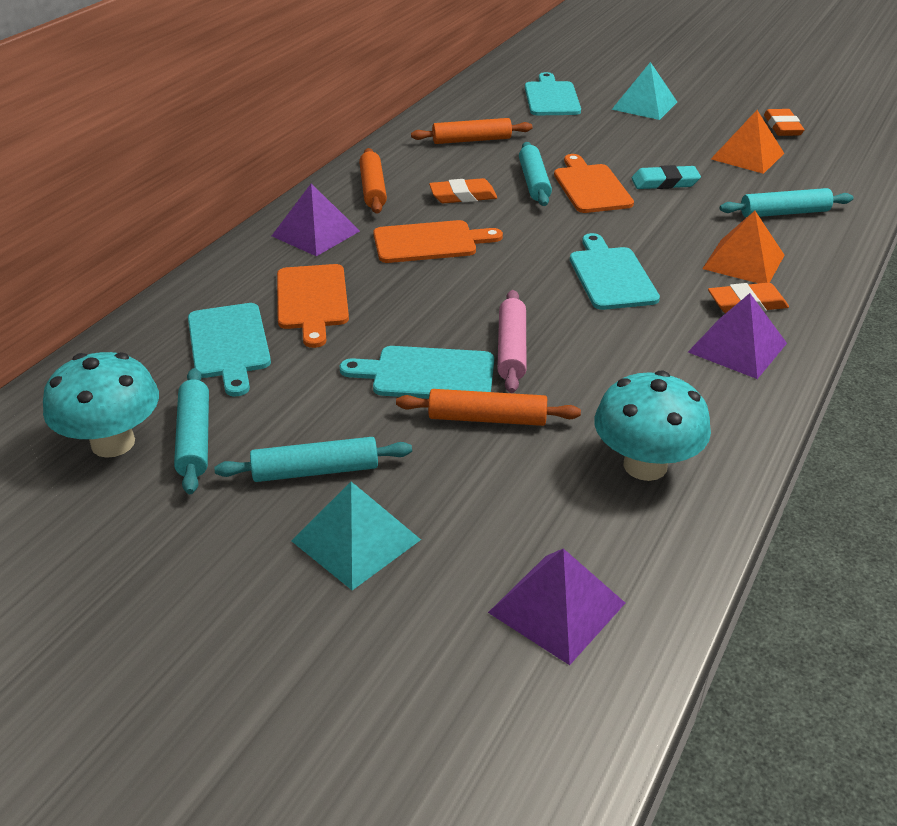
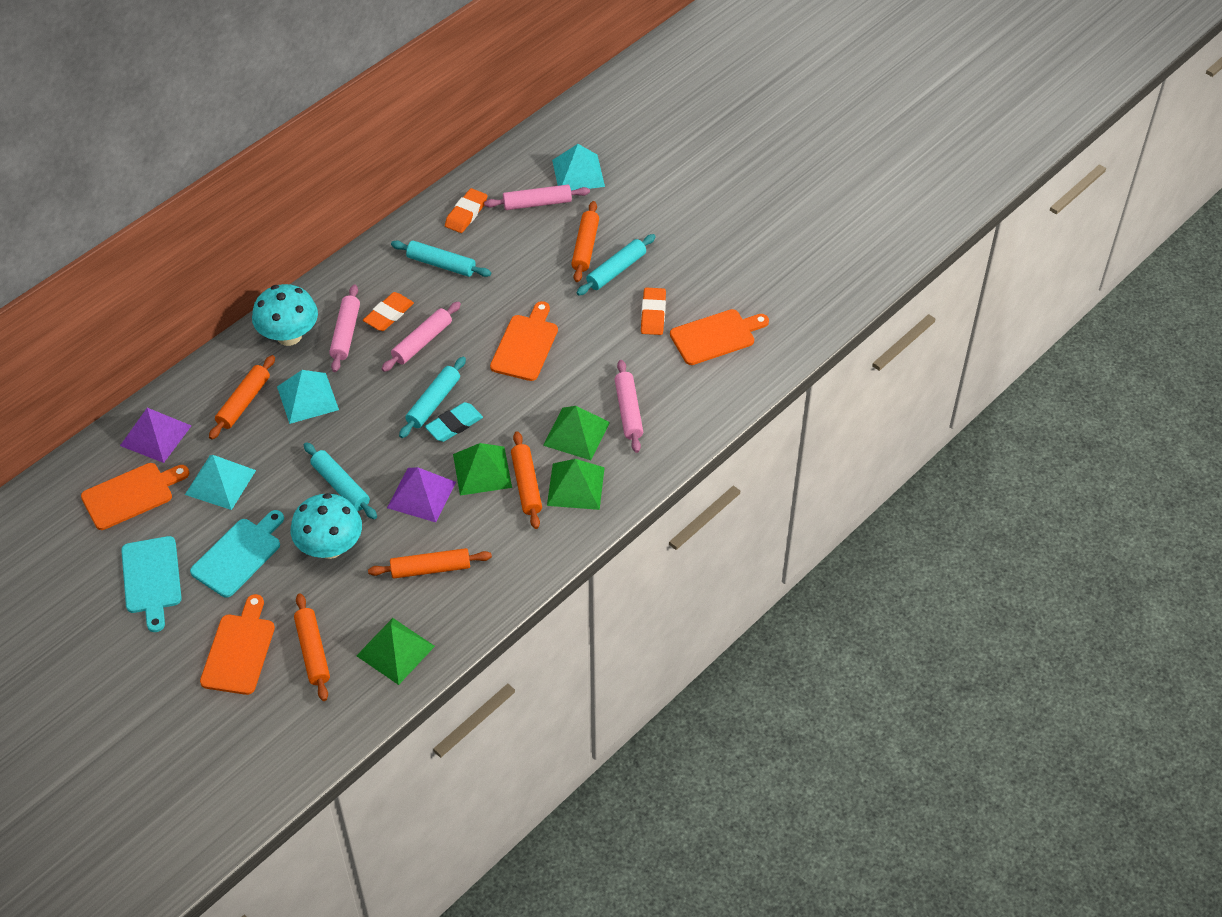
green pyramid: none = 0 -> [356,618,435,685] [453,443,512,496] [543,406,610,460] [547,459,605,510] = 4
orange cutting board: [277,264,349,348] [373,220,503,263] [554,154,634,213] = 3 -> [81,463,189,530] [200,594,275,695] [490,301,558,381] [670,309,769,365] = 4
orange pyramid: [702,211,785,283] [711,110,784,174] = 2 -> none = 0
orange rolling pin: [359,148,387,214] [396,389,581,426] [411,118,532,144] = 3 -> [209,355,275,440] [294,593,330,701] [368,548,492,579] [511,431,542,529] [571,201,599,282] = 5
pink rolling pin: [497,290,527,393] = 1 -> [329,285,360,372] [382,302,461,372] [484,185,590,210] [615,360,643,453] = 4
purple pyramid: [272,183,360,256] [488,548,625,665] [688,293,787,379] = 3 -> [120,408,192,463] [387,467,456,522] = 2
turquoise cutting board: [188,303,271,397] [340,346,494,399] [525,72,581,115] [570,233,660,310] = 4 -> [121,536,182,632] [190,510,284,597] = 2
turquoise pyramid: [291,482,421,590] [612,62,677,120] = 2 -> [185,455,256,510] [277,370,339,424] [552,144,605,191] = 3

